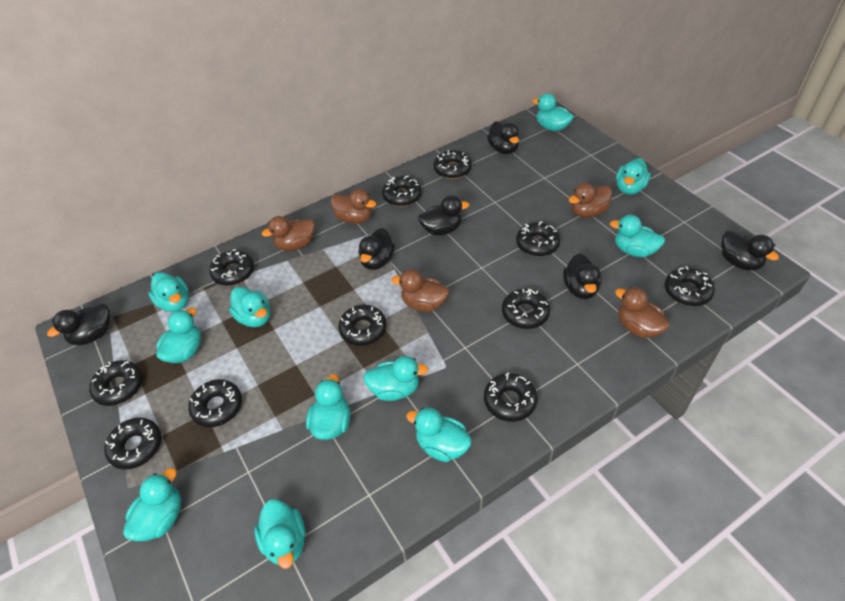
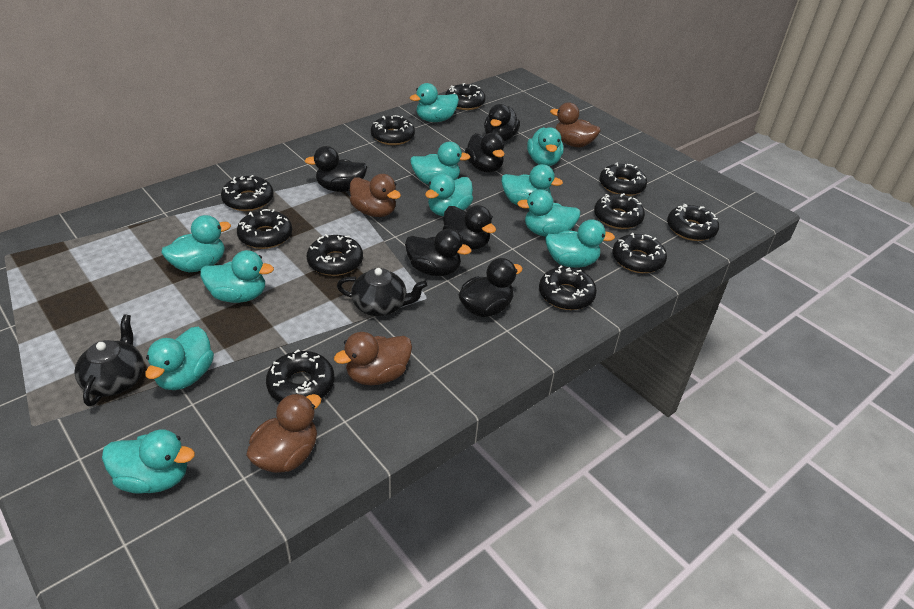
black teapot: none = 0 -> [74,314,144,406] [337,268,427,316] = 2
brown duck: [261,216,315,251] [330,189,376,224] [391,269,449,312] [569,183,612,218] [615,287,670,338] = 5 -> [246,393,321,473] [334,332,412,385] [350,174,401,217] [550,103,601,147] = 4

